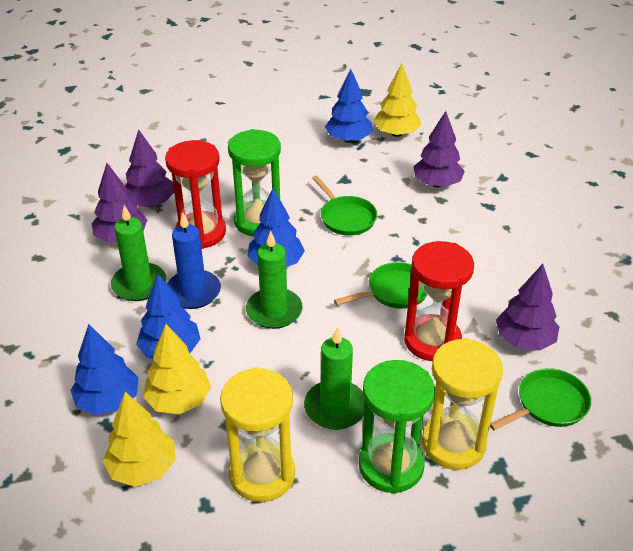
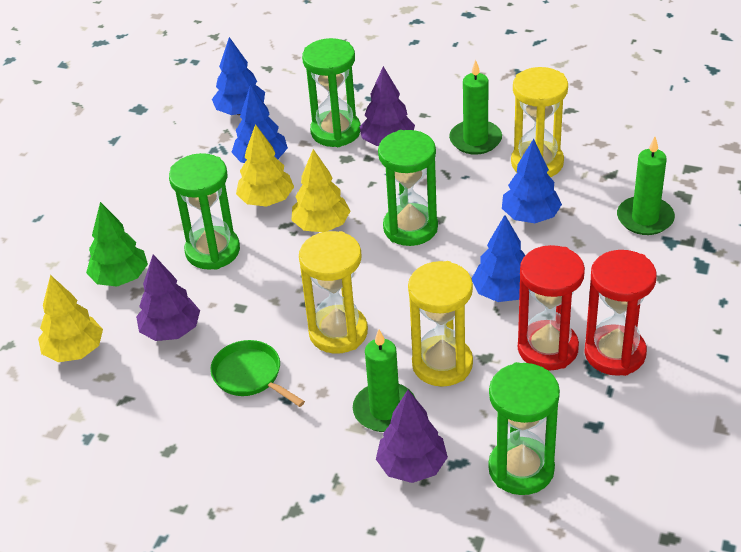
blue candle: [167,213,221,309] = 1 -> none = 0
green hourglass: [228,129,281,236] [359,360,435,494] = 2 -> [169,153,240,270] [302,38,361,147] [378,130,438,246] [488,362,560,495] = 4
green pan: [312,176,377,235] [334,262,427,309] [490,368,591,430] = 3 -> [210,340,305,407] = 1
green tree: none = 0 -> [86,202,148,287] = 1
purple tree: [92,163,147,242] [125,129,174,207] [413,111,465,187] [496,264,559,351] = 4 -> [136,255,200,341] [359,66,415,146] [376,390,448,483] = 3
yellow hourglass: [220,367,295,502] [422,338,503,470] = 2 -> [299,231,368,354] [408,261,473,387] [511,67,568,177] = 3

